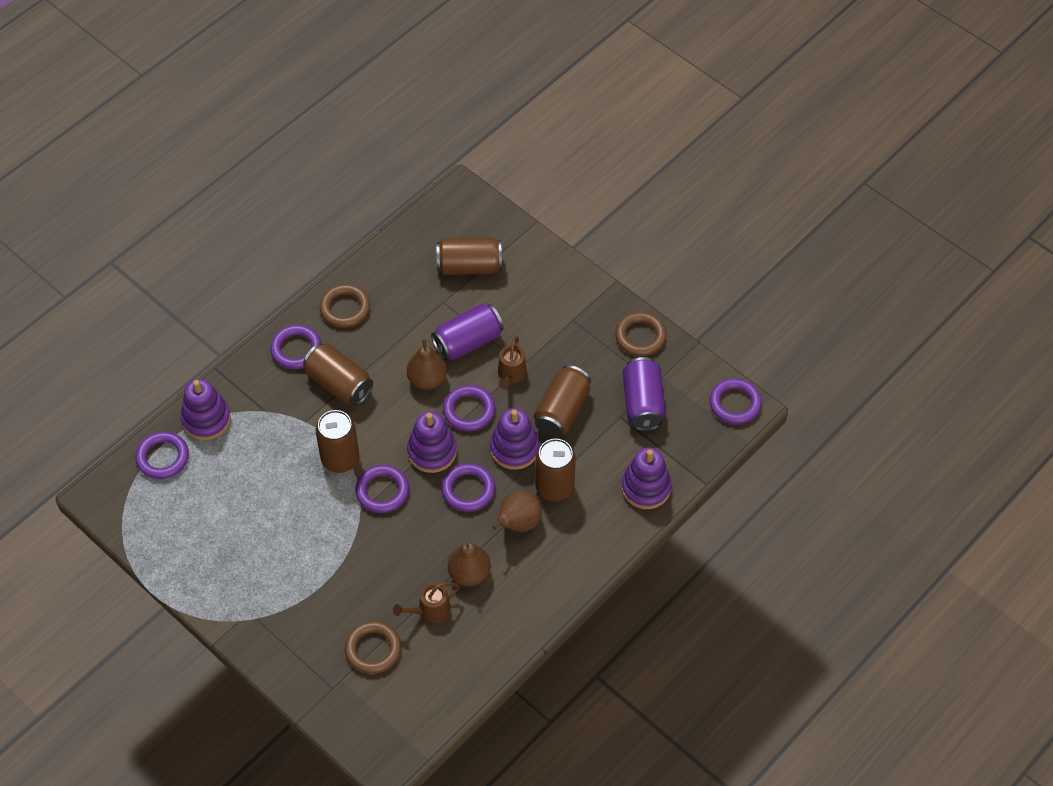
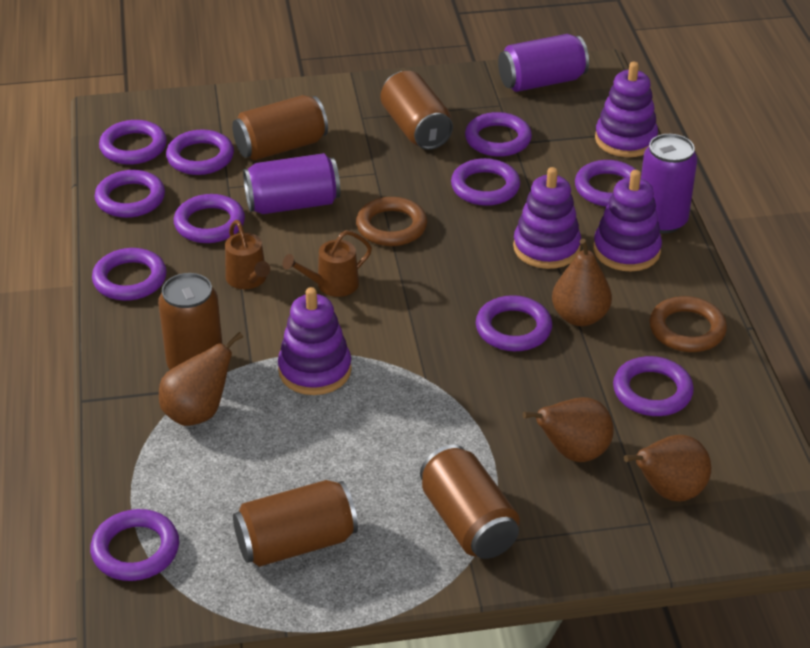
brown pear: [407,338,447,390] [448,541,491,586] [492,490,542,532] = 3 -> [159,332,243,426] [523,397,614,462] [552,239,612,326] [624,435,711,502] = 4
brown ring: [320,284,370,328] [345,621,401,674] [615,312,667,356] = 3 -> [356,197,427,246] [649,296,727,352] = 2
purple can: [431,303,504,361] [623,357,666,431] = 2 -> [243,153,340,214] [498,34,589,92] [641,134,697,234] = 3
purple ring: [135,432,189,479] [270,325,322,369] [355,465,409,513] [442,463,495,512] [443,385,495,431] [709,378,762,424] = 6 -> [90,509,179,581] [92,248,167,301] [95,170,165,218] [99,120,167,165] [166,130,234,175] [174,194,245,243] [451,158,520,206] [465,112,532,157] [476,295,552,351] [575,160,636,207] [613,356,694,416] = 11

